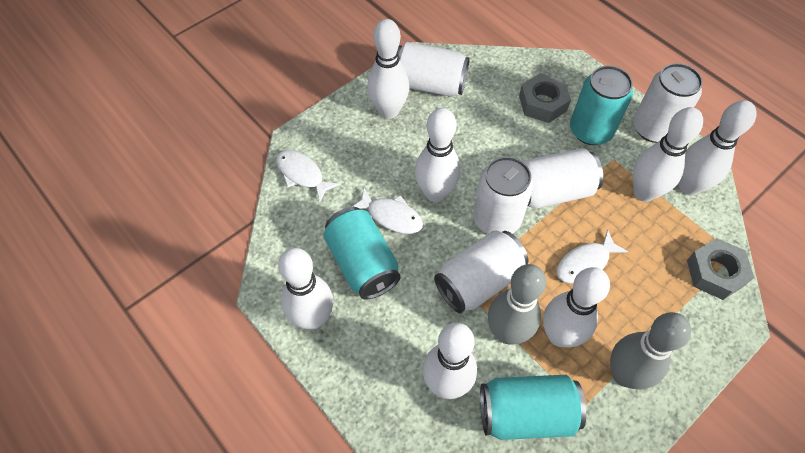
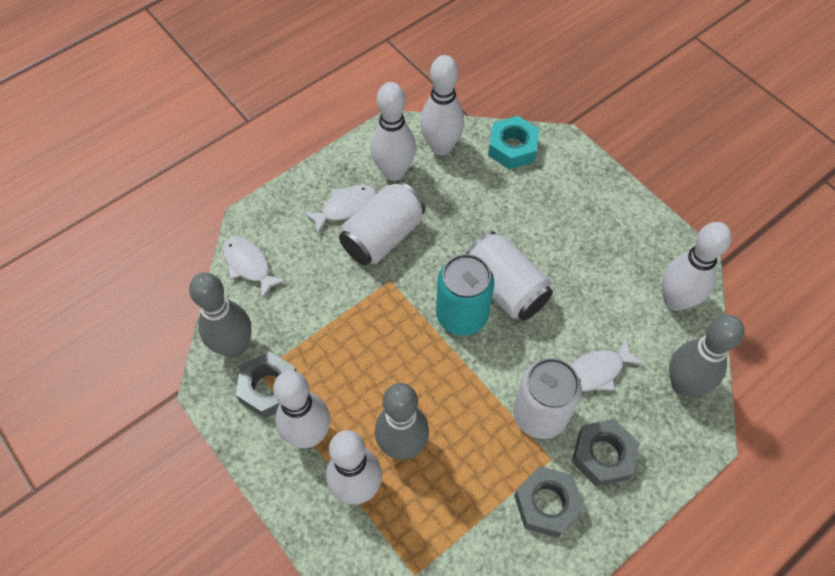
grey bowling pin: [488,264,546,345] [610,312,691,390] = 2 -> [189,272,252,358] [375,383,429,460] [669,315,745,396] = 3
grey nut: [519,73,571,123] [687,238,754,300] = 2 -> [236,351,297,419] [514,466,584,538] [572,419,640,487] = 3
turquoise can: [323,207,401,300] [480,375,586,440] [570,66,633,145] = 3 -> [436,254,494,336] = 1
turquoise nut: none = 0 -> [488,116,540,170] = 1
white bowling pin: [278,248,333,329] [367,19,409,119] [415,108,461,202] [423,322,477,399] [543,267,610,348] [633,107,703,202] [679,100,756,195] = 7 -> [273,371,330,448] [326,430,382,505] [371,82,416,181] [420,55,464,155] [662,222,732,311] = 5
white can: [397,42,470,97] [434,230,528,313] [473,157,533,234] [524,148,603,209] [633,63,703,143] = 5 -> [339,181,425,265] [465,231,553,320] [513,358,582,439] = 3

